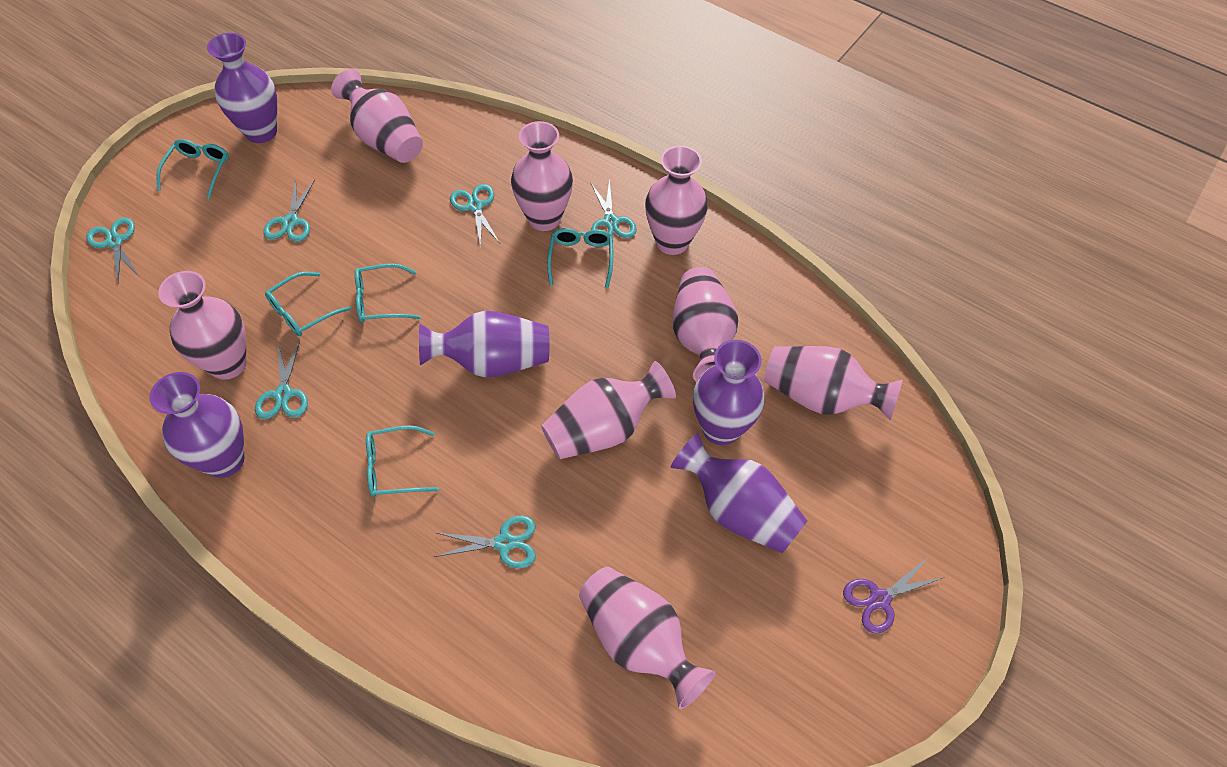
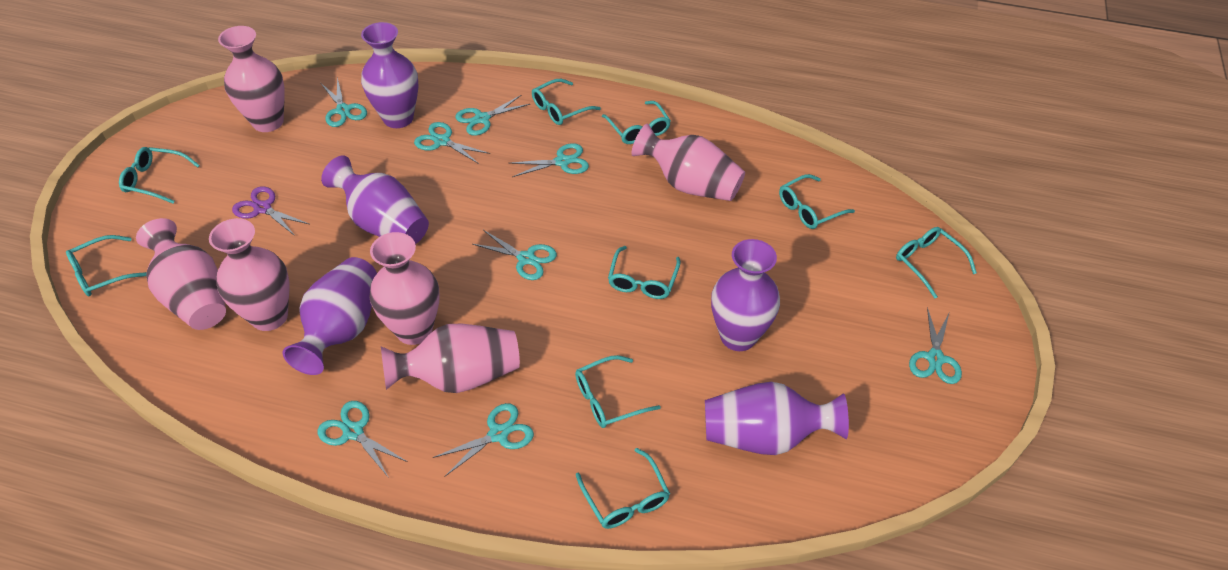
pink vase: [158,271,247,380] [331,69,423,163] [511,121,573,231] [541,361,676,459] [579,567,716,709] [645,146,708,255] [673,267,738,382] [764,346,903,421] = 8 -> [136,218,226,330] [209,218,289,331] [218,26,285,132] [369,232,440,345] [381,324,520,393] [631,123,745,201] = 6
turquoise glasses: [157,139,229,199] [265,272,351,337] [355,263,421,323] [366,425,439,497] [547,228,613,288] = 5 -> [66,235,147,296] [119,147,200,204] [532,79,601,125] [575,355,661,428] [576,448,670,529] [602,101,671,144] [608,246,681,299] [779,174,855,229] [896,227,977,298] = 9
turquoise scissors: [86,218,139,282] [255,341,308,419] [263,180,315,242] [434,516,536,568] [450,184,500,248] [590,179,636,238] = 6 -> [318,401,408,478] [321,77,367,127] [414,122,490,164] [433,403,534,477] [455,95,530,136] [473,230,557,280] [509,143,589,177] [909,307,962,384] = 8

